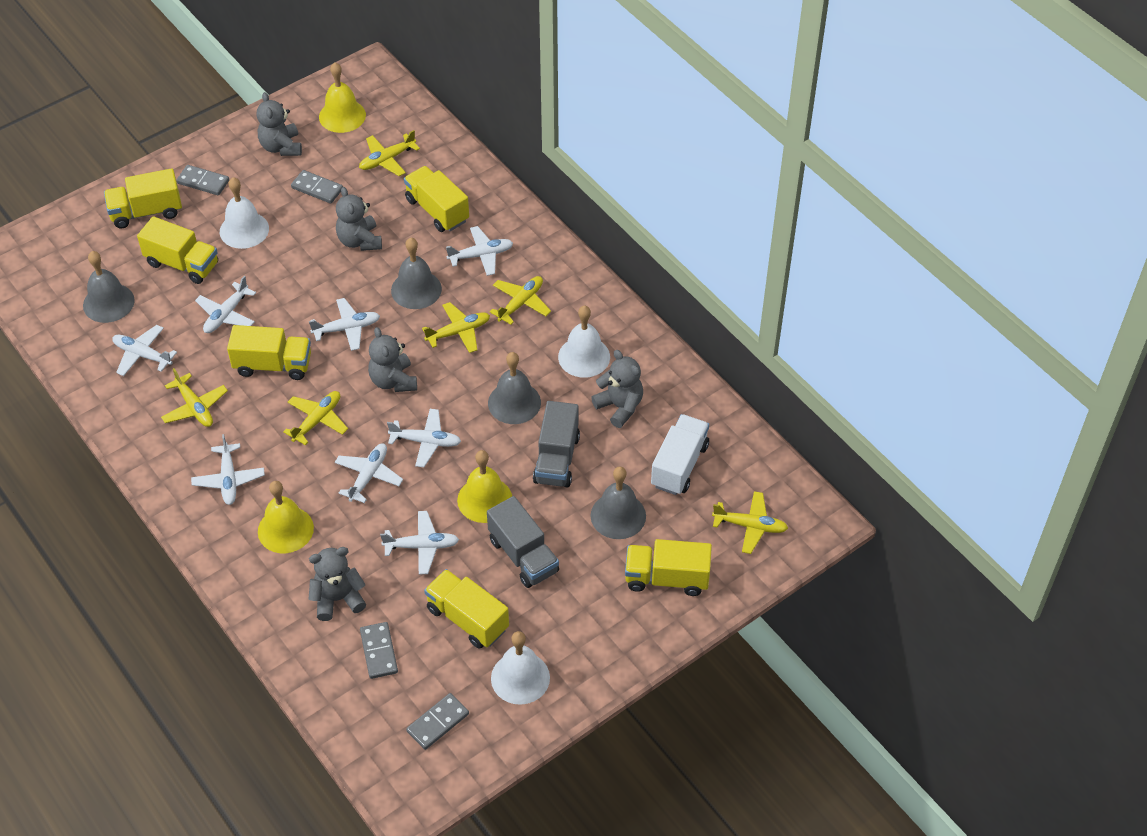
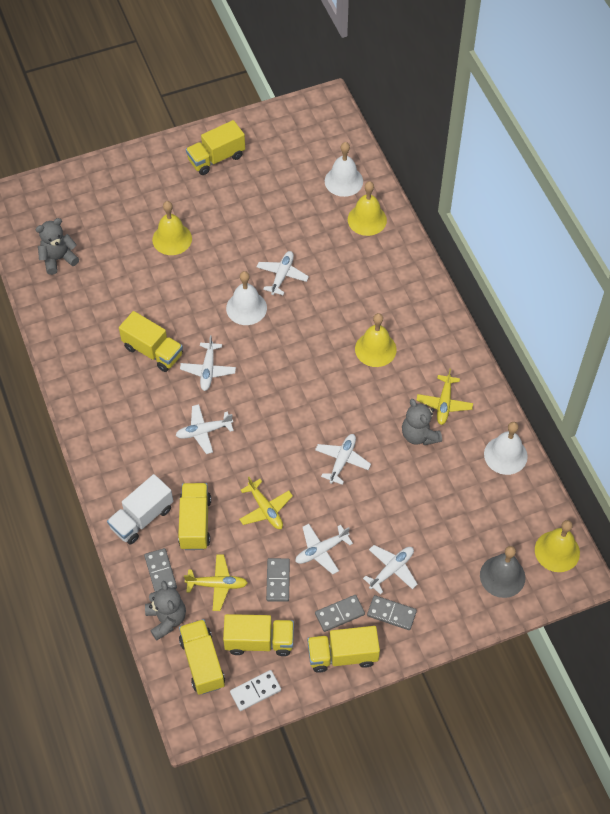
grey bell: [83,251,135,323] [391,238,442,309] [488,352,541,424] [591,467,646,539] = 4 -> [480,546,525,598] = 1
grey teddy bear: [257,92,302,156] [309,547,366,621] [336,187,382,251] [368,327,417,392] [591,350,643,428] = 5 -> [36,218,79,275] [145,581,186,640] [402,399,442,445] = 3
grey truck: [487,496,559,588] [533,401,580,488] = 2 -> none = 0
white domino: none = 0 -> [230,670,281,711] = 1
white plane: [112,325,177,376] [191,434,265,505] [195,276,256,333] [309,298,380,351] [335,443,403,503] [380,511,459,575] [387,409,461,467] [446,226,513,276] = 8 -> [175,404,234,454] [180,335,236,391] [257,251,309,295] [295,524,353,574] [315,434,371,485] [363,545,418,595] = 6
yellow bell: [258,481,314,553] [319,62,366,133] [457,450,512,523] = 3 -> [152,201,192,255] [348,181,387,236] [355,313,397,367] [535,520,580,572] = 4
yellow plane: [161,368,228,427] [283,391,348,445] [359,130,420,176] [422,302,490,353] [490,276,551,325] [712,491,788,554] = 6 -> [184,554,248,611] [239,477,293,529] [417,369,473,425] = 3

